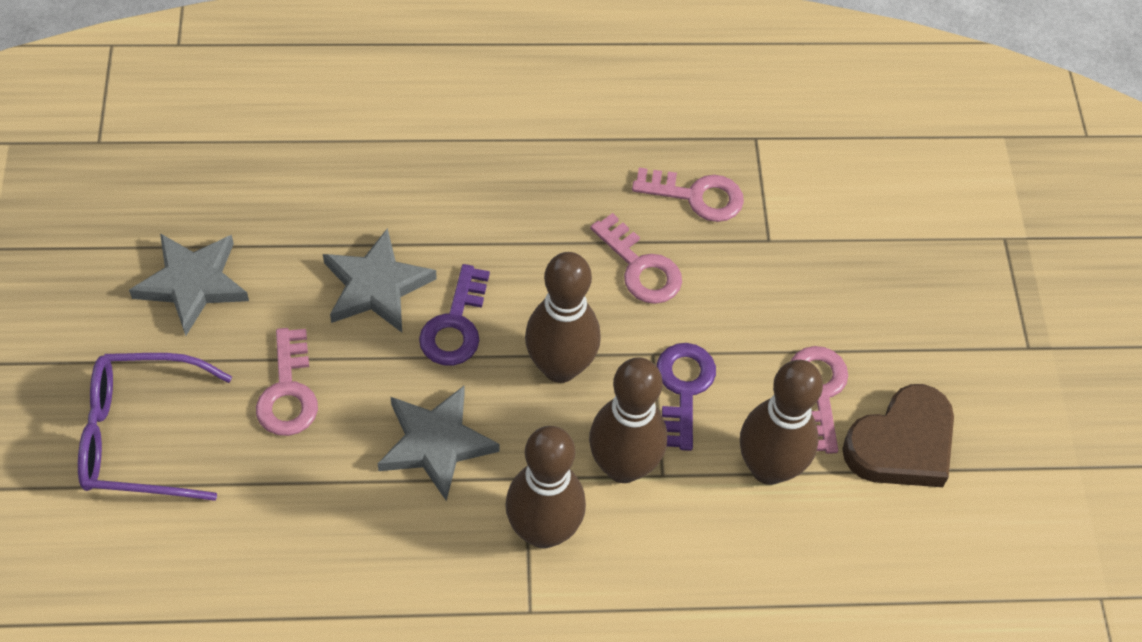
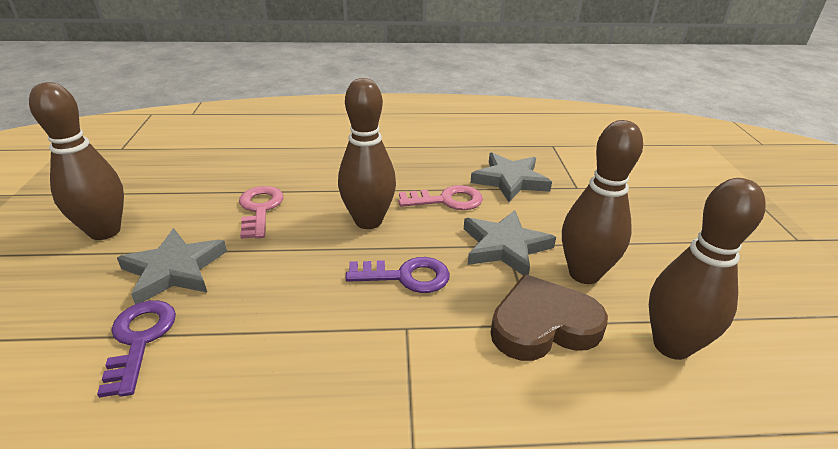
pink key: [256,328,318,436] [590,213,682,304] [632,168,744,222] [791,346,848,454] = 4 -> [239,186,283,239] [398,185,483,210] = 2
purple glasses: [78,353,232,501] = 1 -> none = 0

